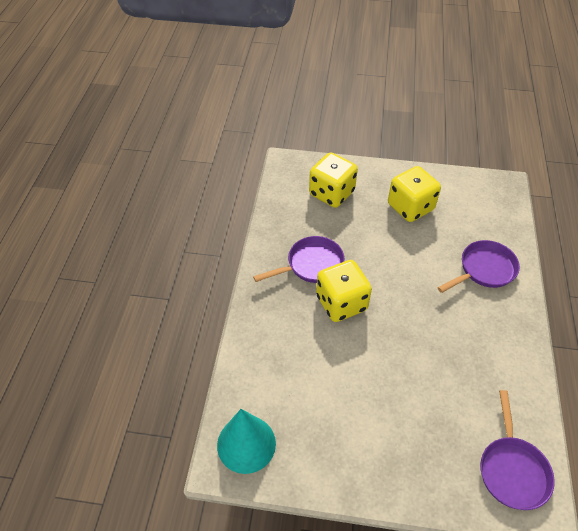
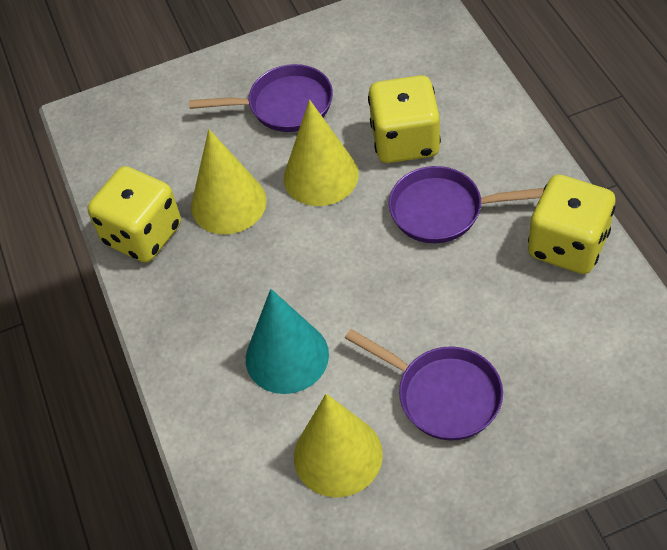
yellow cone: none = 0 -> [191,129,267,234] [284,100,359,206] [294,394,383,497] = 3

